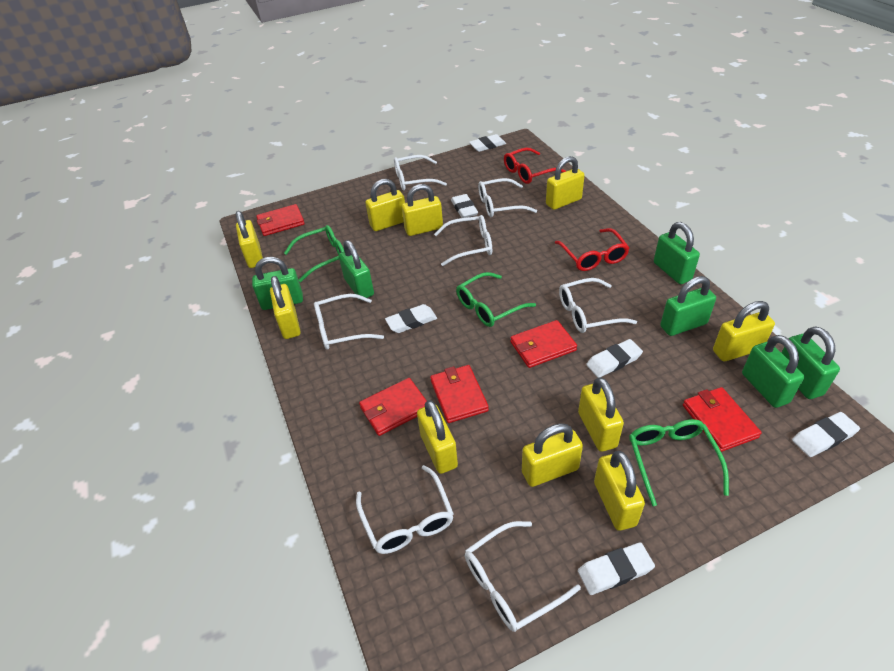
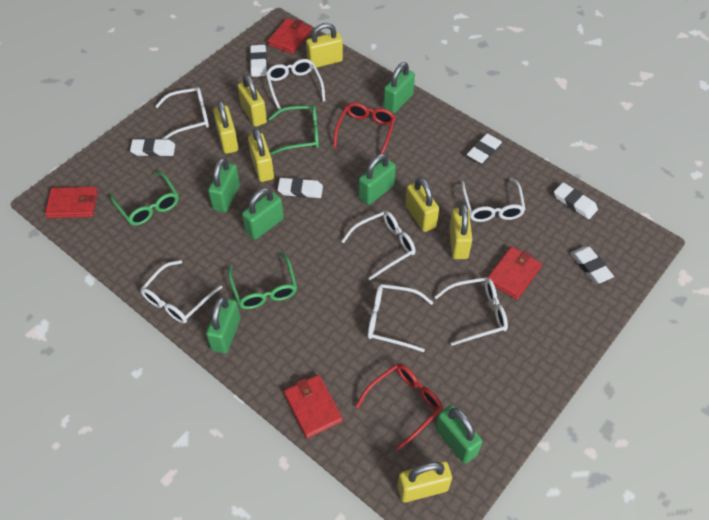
red wallet: [256,204,305,236] [359,378,427,436] [430,365,489,423] [510,320,577,368] [683,387,762,452] = 5 -> [45,187,98,218] [267,18,312,54] [284,375,343,438] [487,246,542,300] = 4
yellow padlock: [236,211,263,268] [270,276,301,339] [365,179,405,231] [402,184,443,236] [417,400,458,474] [522,423,583,487] [546,156,585,210] [578,377,624,452] [594,451,645,531] [713,301,775,361] = 10 -> [213,100,238,154] [238,74,267,127] [248,128,274,182] [306,23,343,68] [398,461,452,502] [405,177,439,232] [449,204,472,259] = 7

